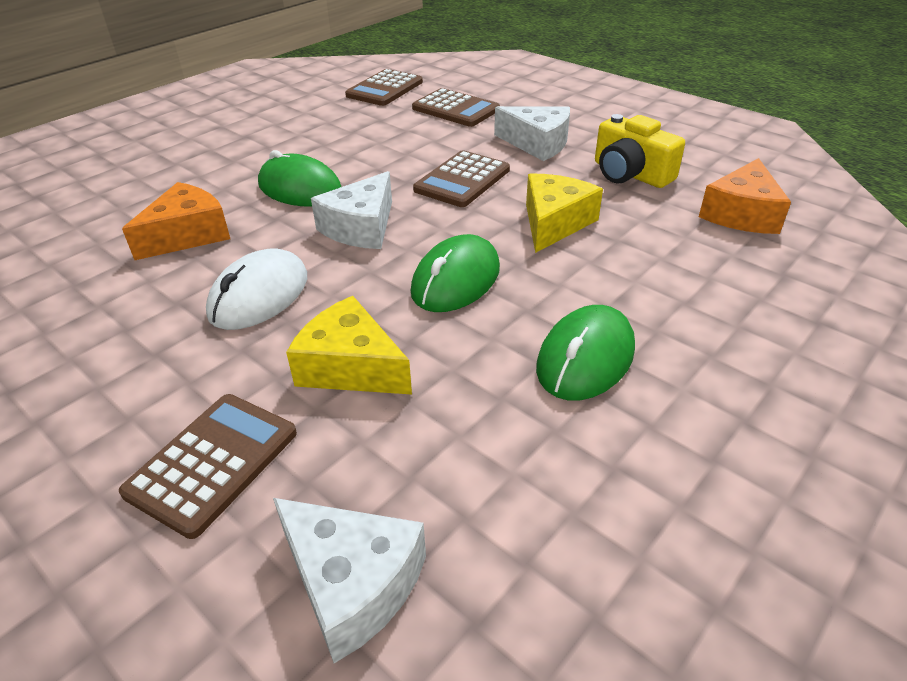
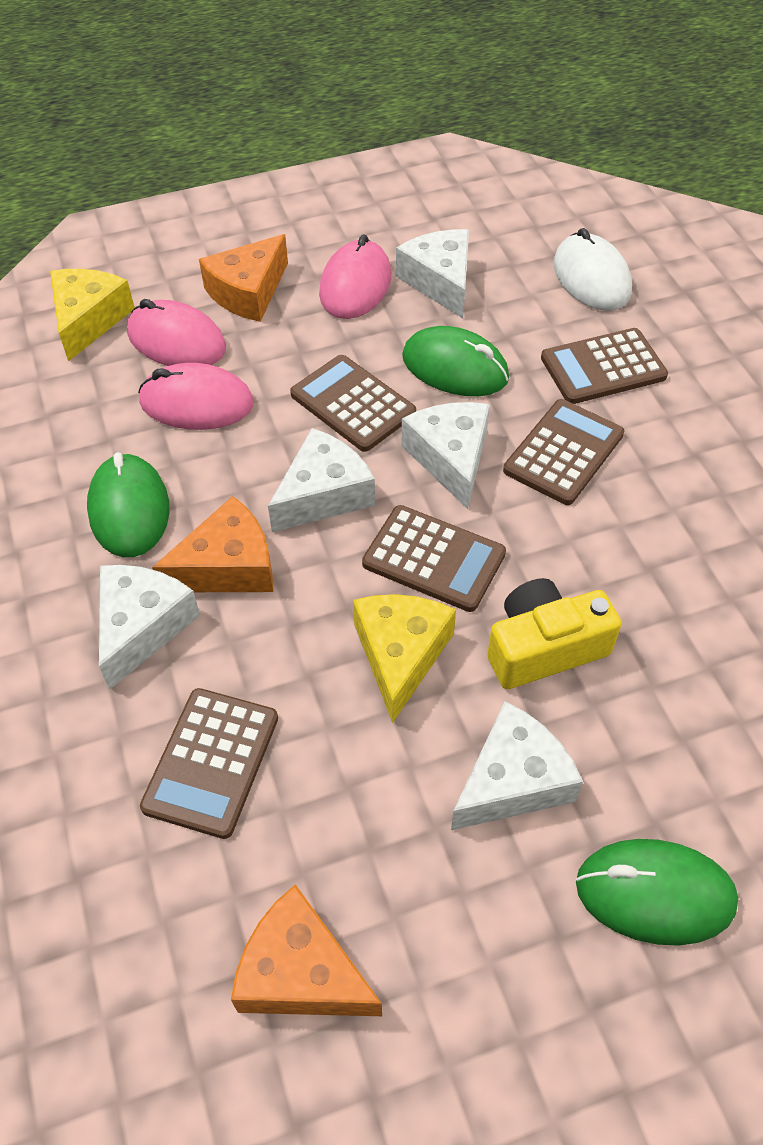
brown calculator: [119,394,297,539] [345,69,423,106] [412,88,500,127] [413,150,510,207] = 4 -> [140,688,278,839] [290,355,416,452] [362,505,506,612] [503,399,624,505] [541,328,668,404] = 5
orange cheese: [122,182,230,260] [699,158,791,234] = 2 -> [152,496,273,592] [199,234,288,322] [231,884,382,1016] = 3
pink mouse: none = 0 -> [127,299,226,366] [138,363,254,430] [319,235,391,319] = 3
white cheese: [273,498,426,663] [311,171,392,249] [494,106,570,161] = 3 -> [99,565,200,690] [268,428,375,532] [396,229,469,318] [402,402,490,509] [451,701,583,830] = 5

